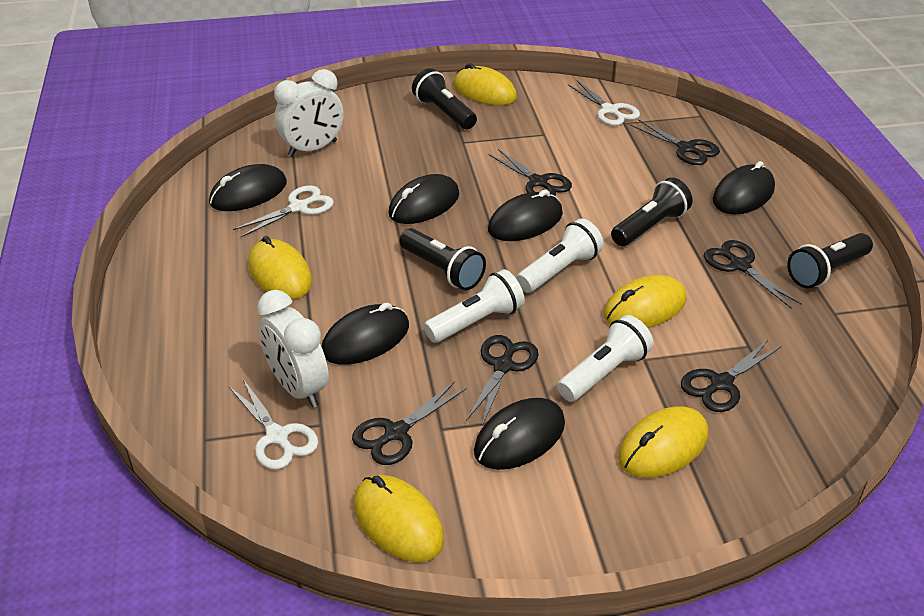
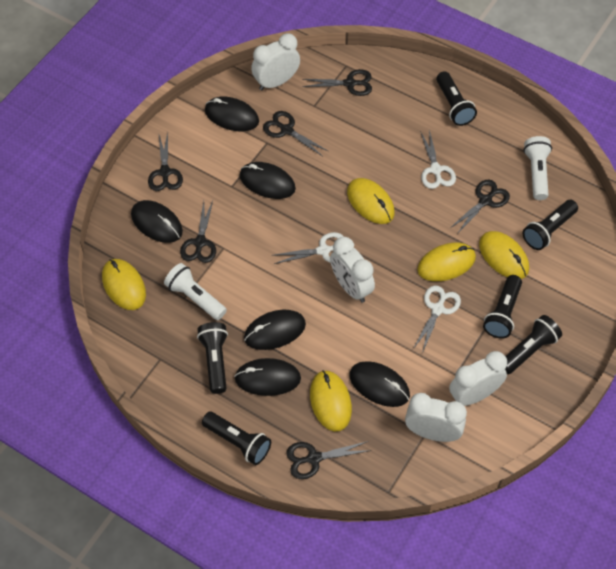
black flashlight: [400,228,486,290] [412,68,477,129] [611,177,693,246] [787,233,873,288] = 4 -> [197,322,228,394] [202,412,271,465] [436,71,477,126] [483,275,522,339] [505,315,562,374] [523,200,578,250] = 6
white clock: [257,290,329,408] [274,69,344,157] = 2 -> [251,33,300,90] [330,237,375,303] [405,393,467,442] [449,351,507,406] = 4
white flashlight: [424,269,525,343] [516,218,604,293] [557,315,654,402] = 3 -> [164,263,227,320] [523,136,552,200] = 2

